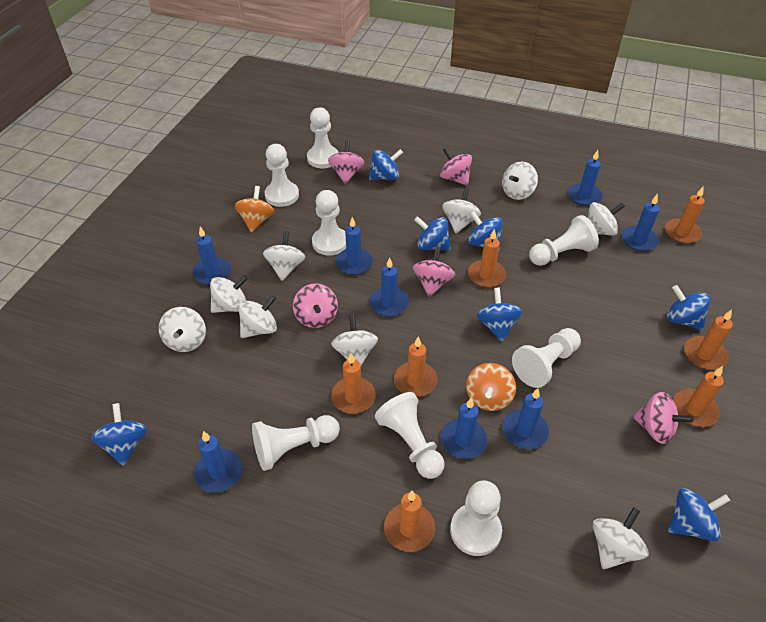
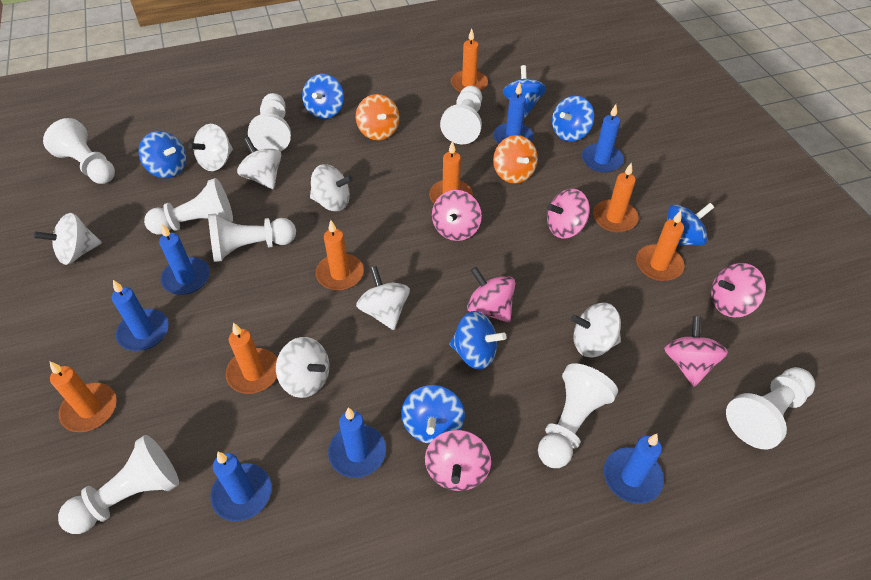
blue candle: [193,227,231,285] [194,431,243,492] [336,217,373,275] [369,257,409,317] [441,398,488,459] [502,388,549,449] [568,150,603,206] [622,194,660,252] = 8 -> [112,280,169,351] [159,224,210,295] [211,452,272,521] [328,407,386,478] [493,82,534,144] [582,104,624,173] [604,434,664,504] = 7
pink spinning top: [293,284,338,328] [328,141,365,184] [413,246,455,297] [440,147,472,186] [633,392,694,444] = 5 -> [425,430,491,491] [432,190,482,241] [467,267,515,323] [547,189,590,238] [664,316,728,387] [711,263,766,318] = 6
white spinning top: [159,307,206,352] [210,275,248,313] [238,295,277,338] [263,231,305,281] [331,314,378,365] [442,188,481,233] [502,162,538,200] [588,202,625,235] [593,507,648,569] = 9 -> [34,213,102,265] [188,124,233,171] [237,137,281,189] [276,337,329,398] [310,164,353,211] [356,266,410,330] [571,303,621,357] = 7

